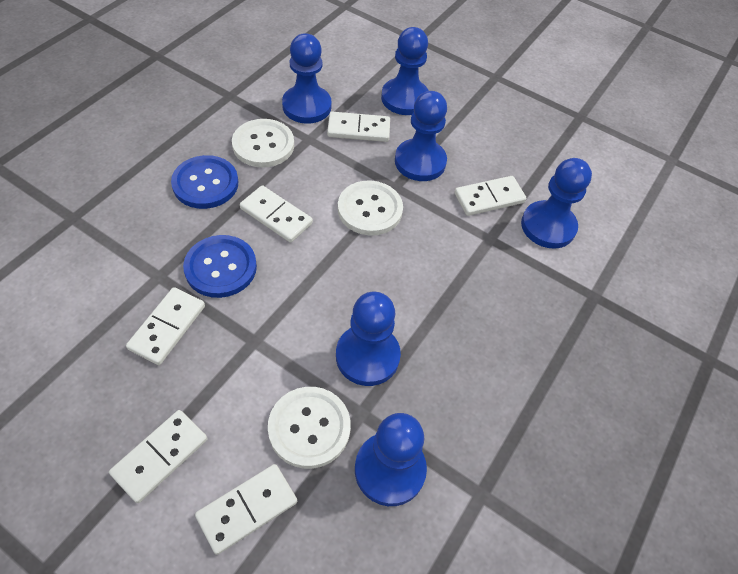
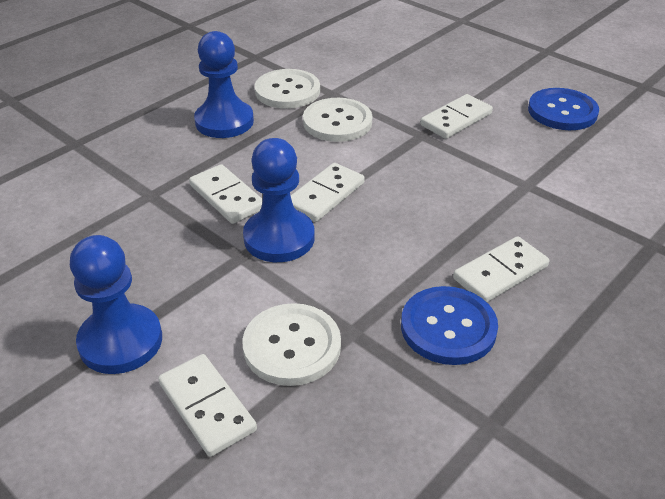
blue pawn: [282,33,332,124] [336,292,401,386] [355,413,427,506] [381,27,429,115] [395,91,447,181] [521,158,592,249] = 6 -> [70,235,162,374] [194,31,254,138] [243,138,315,262] = 3
white domino: [109,410,208,503] [126,287,205,365] [195,464,297,555] [240,185,313,243] [327,112,390,142] [455,176,526,216] = 6 -> [158,354,257,457] [189,164,263,224] [291,163,364,222] [420,94,493,139] [453,236,549,302] = 5

